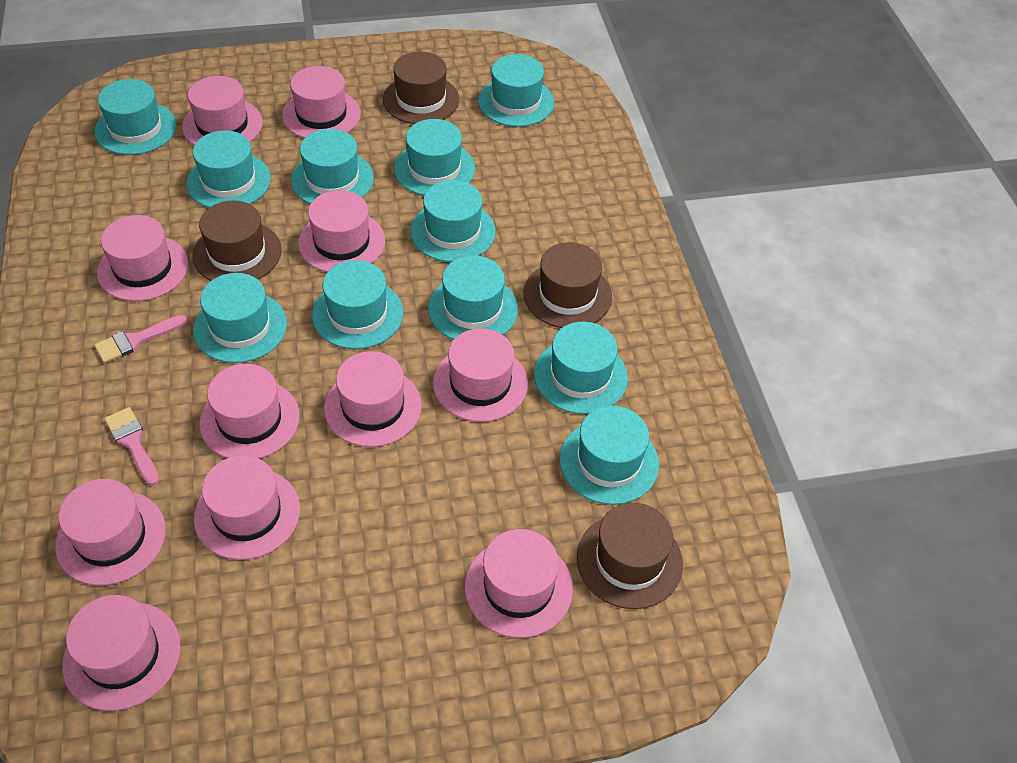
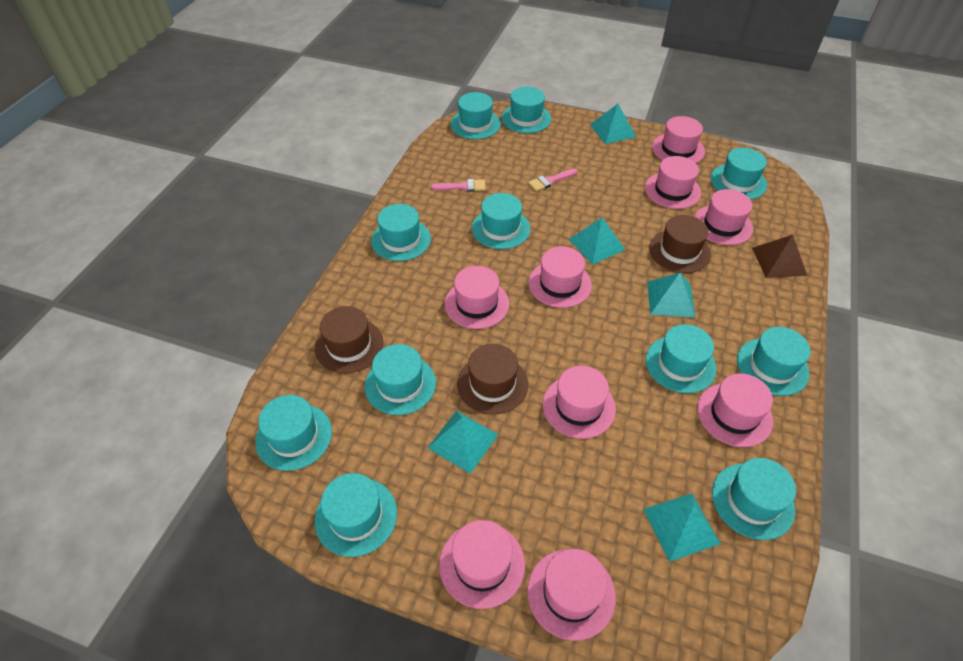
brown hat: [193,201,282,281] [383,52,459,124] [523,242,612,328] [577,503,683,609] = 4 -> [315,306,383,373] [457,344,528,414] [649,215,711,273] = 3
brown pyramid: none = 0 -> [752,235,807,278] = 1
pink hat: [55,479,166,586] [62,595,181,711] [97,215,188,301] [182,76,263,145] [194,455,300,560] [199,364,300,459] [282,66,361,138] [298,190,385,272] [324,351,422,447] [433,328,528,422] [465,529,573,638] = 11 -> [439,520,525,609] [445,266,509,329] [527,549,616,641] [529,246,592,308] [543,366,616,439] [645,156,701,209] [652,116,705,163] [694,189,753,245] [697,373,773,447] = 9
turquoise pyramid: none = 0 -> [428,411,499,474] [569,218,626,265] [590,104,636,144] [643,493,720,562] [647,273,695,318] = 5

